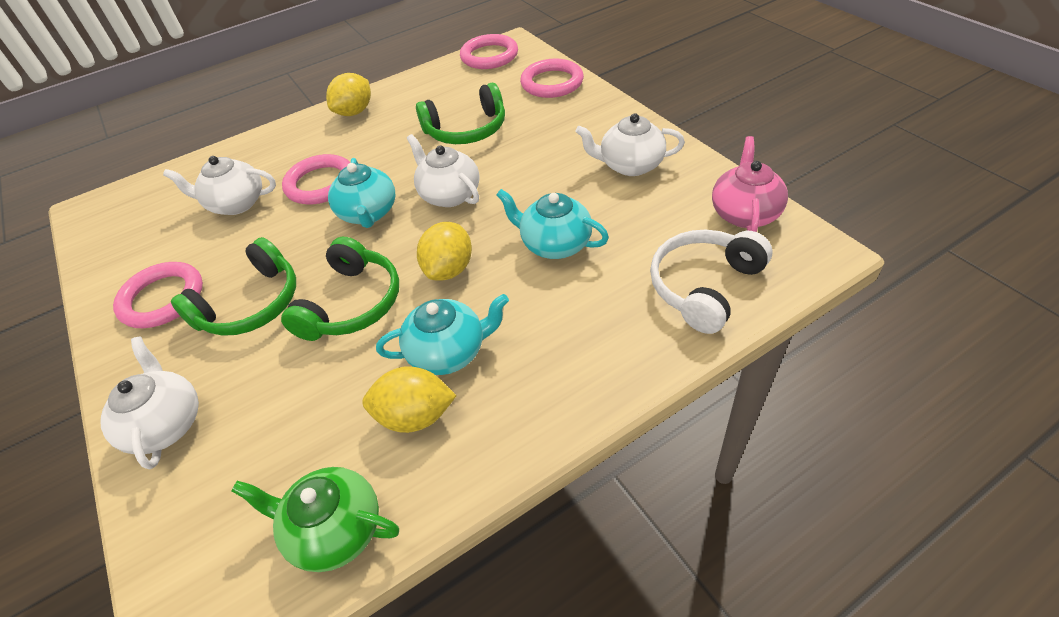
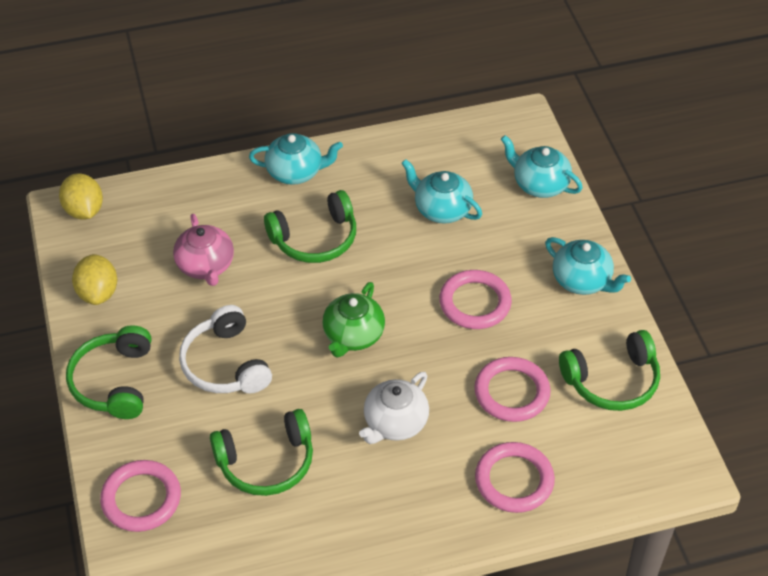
green headphones: [171,237,296,336] [281,237,399,341] [416,83,505,144] = 3 -> [66,325,151,419] [210,409,313,496] [264,190,356,263] [559,330,660,411] = 4
turquoise teapot: [328,158,395,228] [376,294,509,375] [496,189,609,259] = 3 -> [249,133,343,185] [401,159,482,224] [501,135,583,198] [545,237,631,295] = 4
white teapot: [101,336,199,470] [163,156,276,215] [407,134,480,207] [575,113,685,176] = 4 -> [359,372,429,444] = 1
yellow lemon: [326,73,371,116] [362,366,457,433] [417,222,472,281] = 3 -> [59,173,103,219] [72,254,117,305] = 2

